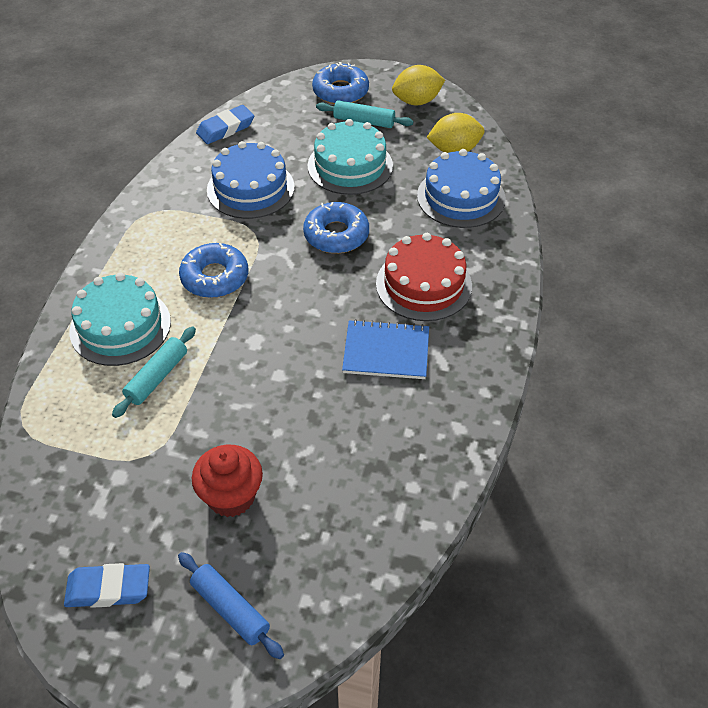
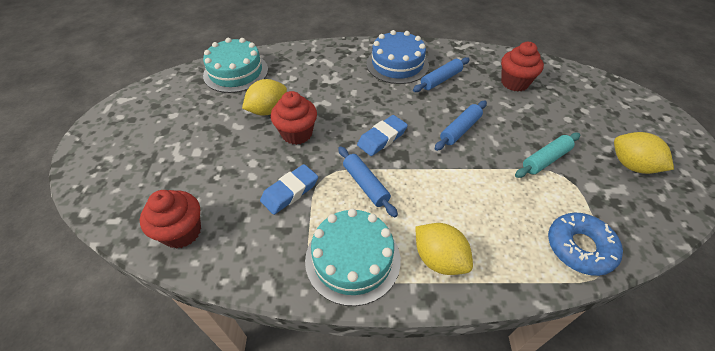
blue cake: [207,141,295,219] [417,149,506,228] = 2 -> [367,30,429,84] = 1
blue donut: [179,243,248,298] [303,202,369,253] [312,62,369,104] = 3 -> [548,213,623,276] = 1
blue notebook: [342,319,429,379] = 1 -> none = 0
blue rolling pin: [178,552,284,659] = 1 -> [338,146,398,217] [413,57,470,92] [435,101,487,151] = 3
red cake: [376,233,472,321] = 1 -> none = 0
red cupcake: [192,445,263,517] = 1 -> [140,190,201,249] [271,91,317,145] [501,42,544,92] = 3
turquoise rolling pin: [112,326,196,418] [316,100,413,128] = 2 -> [515,133,580,178] = 1
yellow lemon: [392,65,445,106] [426,113,484,153] = 2 -> [242,79,287,116] [416,223,473,275] [614,132,674,174] = 3

